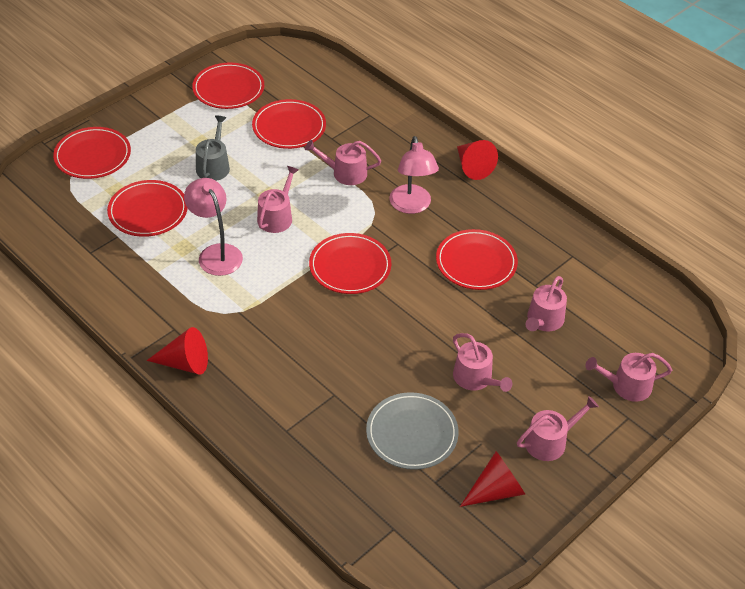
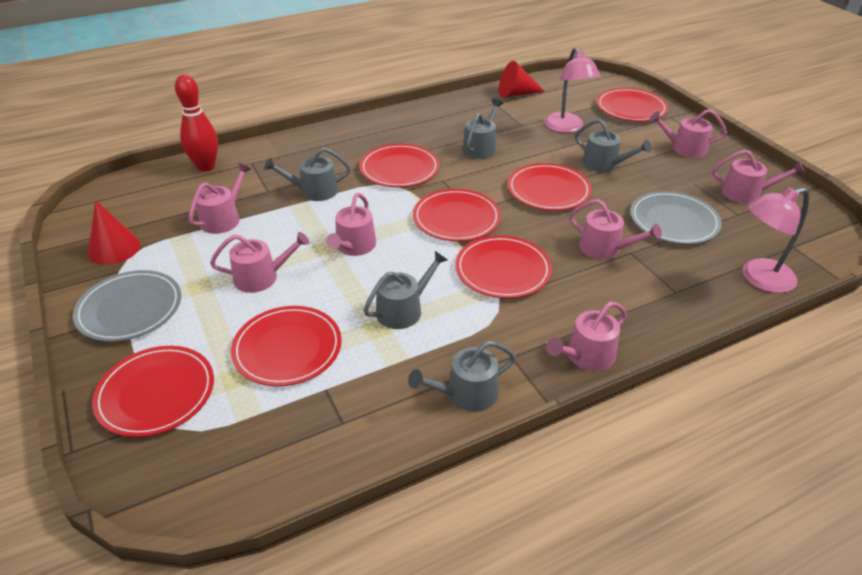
grey plate: [366,392,459,470] = 1 -> [73,270,181,342] [630,191,722,244] = 2
grey watering can: [196,115,230,181] = 1 -> [264,147,351,201] [363,251,447,329] [408,341,516,412] [462,99,503,159] [575,119,652,172] = 5
pink watering can: [257,166,299,233] [305,140,381,185] [453,333,512,392] [517,396,599,461] [526,276,567,331] [585,353,672,402] = 6 -> [189,163,251,234] [210,232,310,293] [326,193,376,256] [546,302,627,371] [569,199,662,259] [649,109,727,158] [712,150,805,204] = 7
red bowling pin: none = 0 -> [175,75,218,171] = 1
red cone: [147,327,208,375] [457,140,498,180] [460,451,525,507] = 3 -> [88,200,140,265] [499,61,545,98] = 2
red plate: [53,127,131,179] [107,180,188,237] [192,62,264,109] [252,99,326,149] [309,233,391,294] [436,229,518,290] = 6 -> [92,346,214,437] [231,306,342,386] [359,144,440,187] [413,189,501,242] [455,235,552,298] [508,163,592,211] [597,88,668,122] = 7

